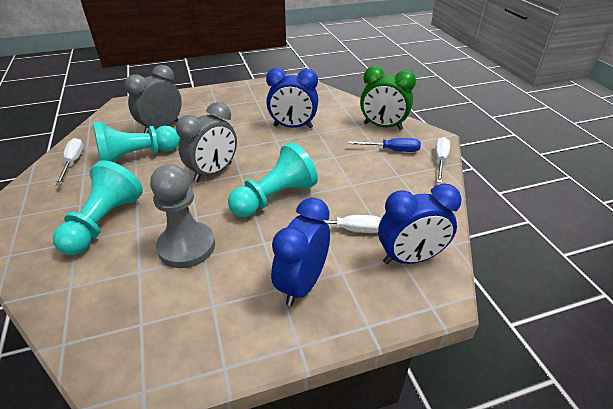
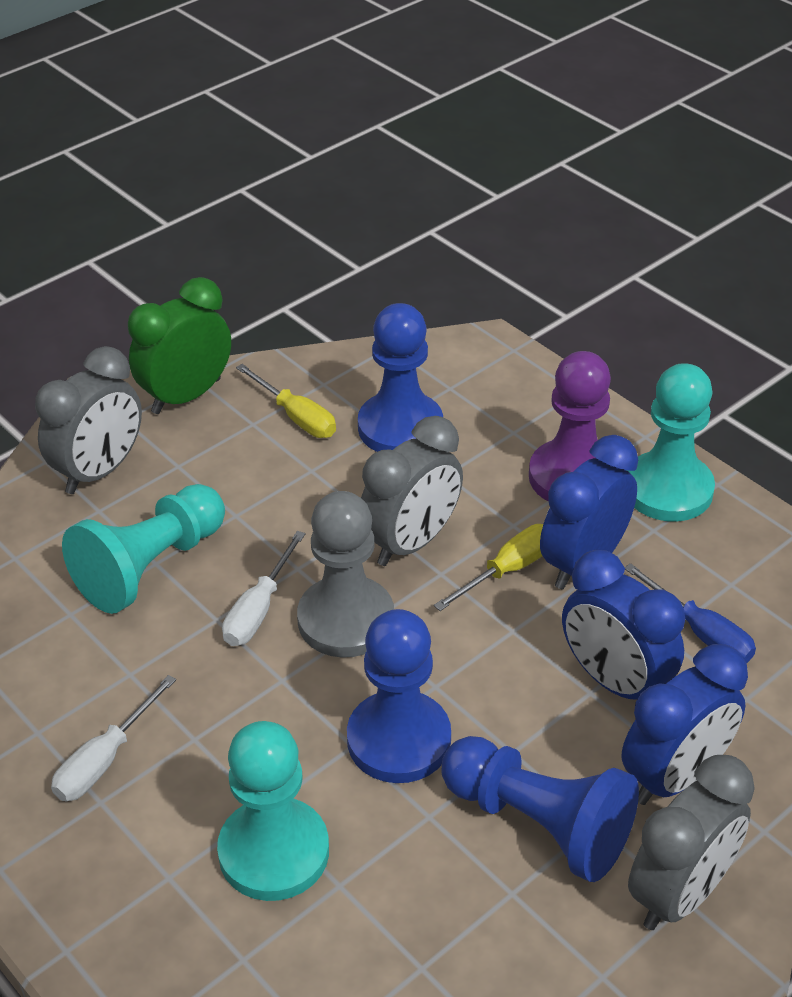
blue pawn: none = 0 -> [347,609,451,783] [358,303,443,452] [442,736,639,882] = 3
grey clock: [124,65,182,133] [176,102,237,182] = 2 -> [35,346,142,494] [361,416,463,566] [628,755,755,930] = 3
purple pawn: none = 0 -> [529,351,611,502] = 1
white screwdriver: [55,138,84,185] [293,215,381,233] [435,137,450,183] = 3 -> [51,675,176,801] [222,531,306,646] = 2
yellow screwdriver: none = 0 -> [236,364,336,438] [434,524,543,611] = 2

